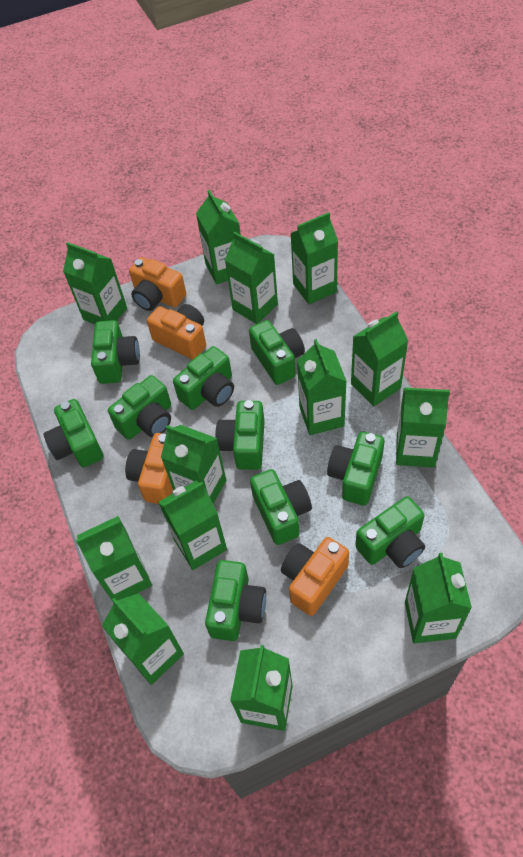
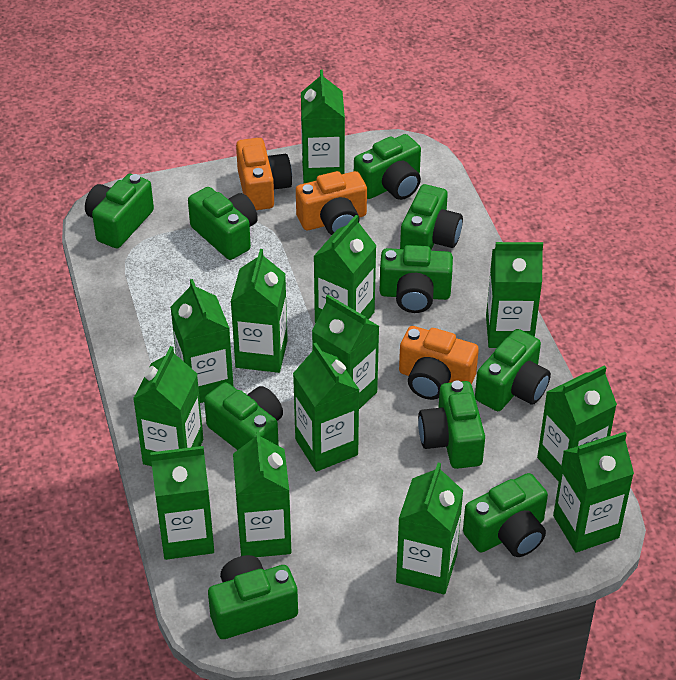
orange camera: [125,433,173,504] [129,257,186,311] [147,304,206,360] [281,537,349,616] = 4 -> [236,138,292,210] [296,171,367,235] [399,326,479,400] = 3

